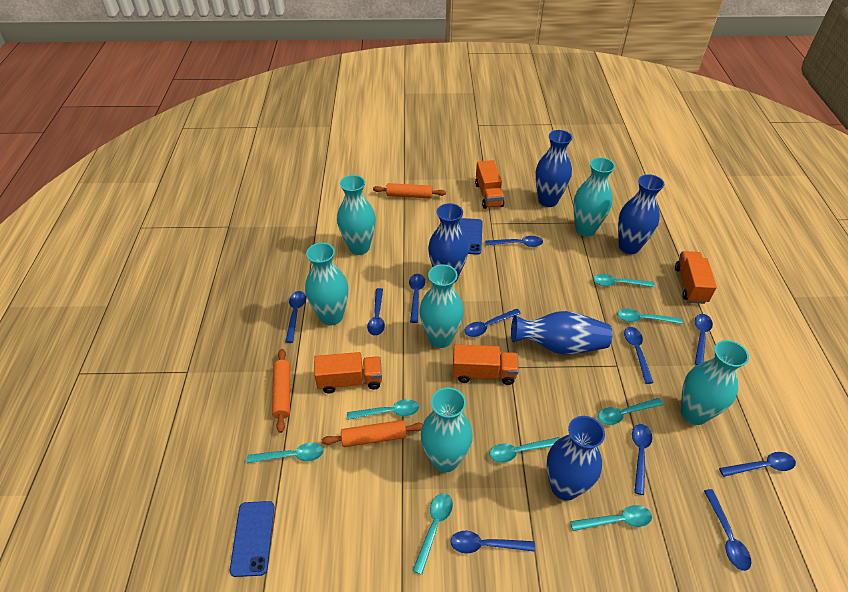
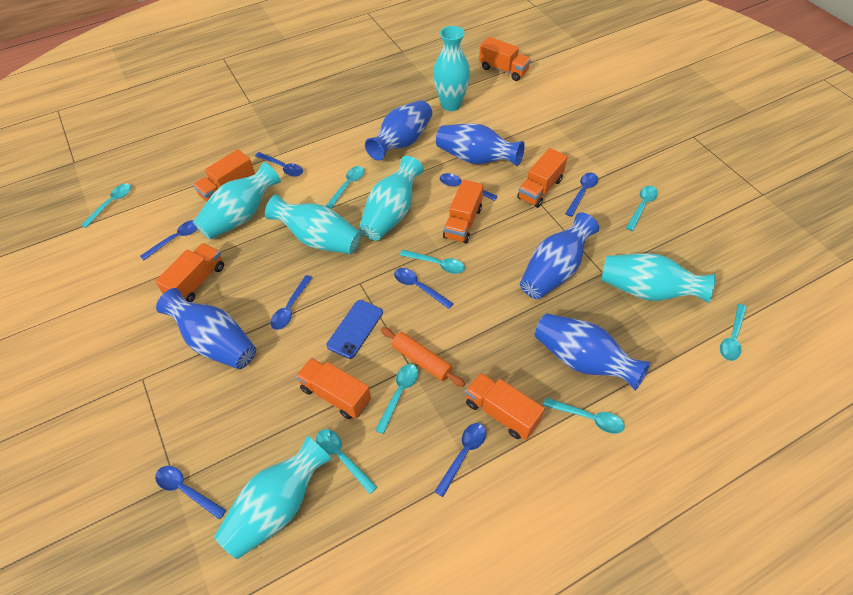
blue phone: [230,501,275,577] [459,218,483,255] = 2 -> [326,300,383,359] = 1
blue spoon: [285,291,306,343] [367,288,385,336] [409,274,425,323] [450,531,535,553] [465,309,521,337] [485,236,543,247] [624,327,653,384] [632,424,652,495] [695,314,713,365] [704,489,751,571] [719,452,796,477] = 11 -> [140,220,198,260] [155,466,226,520] [255,152,303,177] [270,275,313,330] [394,268,454,309] [434,423,486,497] [440,173,497,201] [565,173,598,217] = 8
orange rolling pin: [272,349,290,433] [322,420,423,447] [373,183,446,199] = 3 -> [381,327,465,387] = 1
orange truck: [314,352,382,393] [453,344,519,385] [475,160,504,209] [675,251,717,304] = 4 -> [155,243,224,302] [193,149,255,202] [296,358,371,419] [443,180,483,243] [465,372,544,440] [479,37,531,81] [517,148,568,208] = 7

